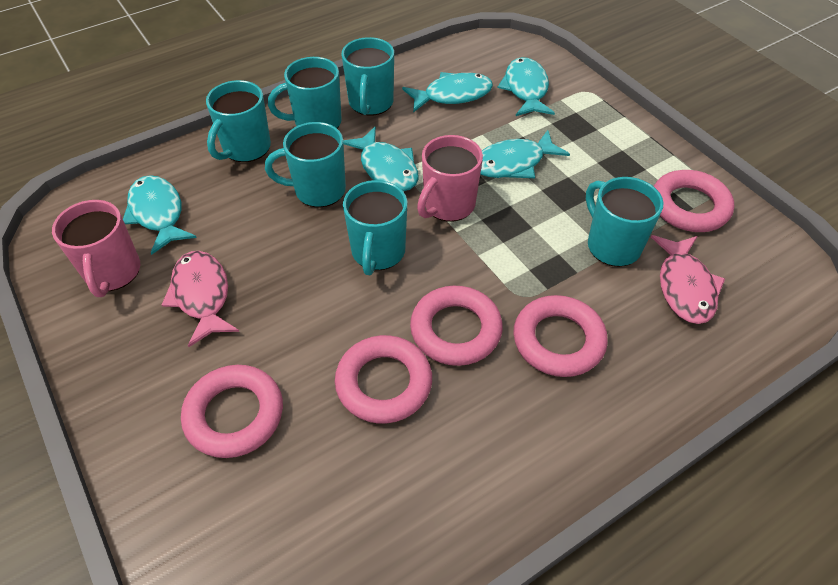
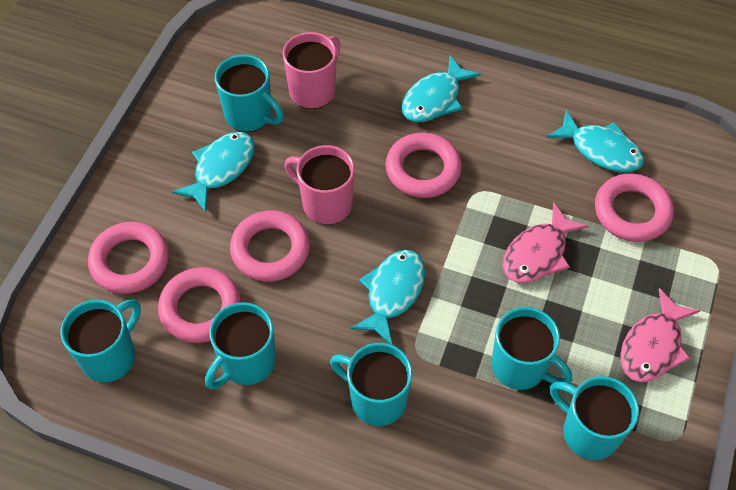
turquoise fish: [123,175,197,255] [343,126,419,191] [402,72,493,113] [480,130,570,178] [498,57,555,116] = 5 -> [172,132,255,212] [350,250,425,345] [401,55,481,122] [546,110,644,172] = 4

